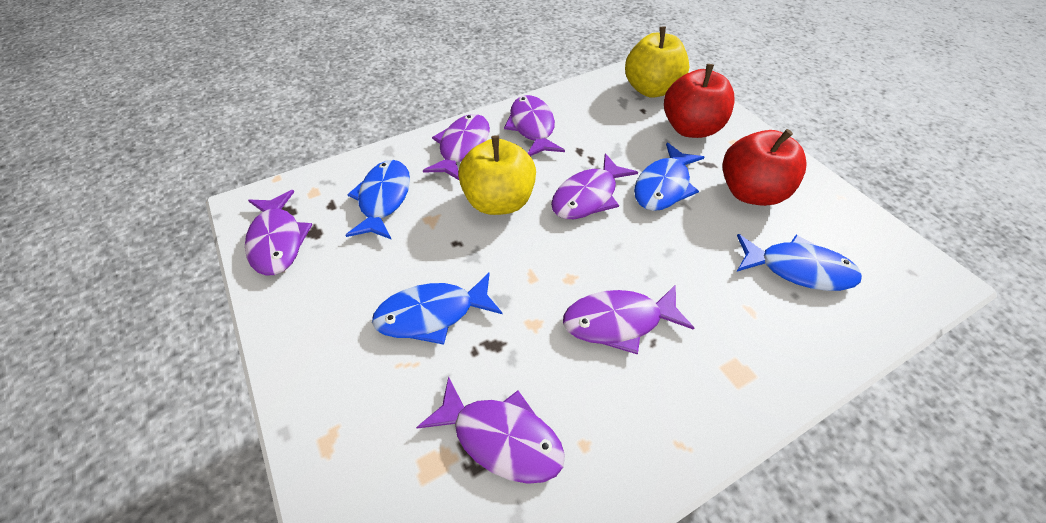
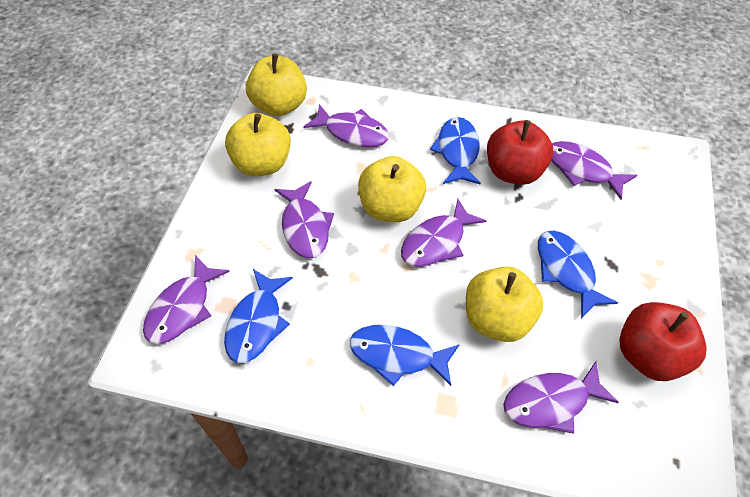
yellow apple: [458,135,536,215] [625,26,689,98] = 2 -> [225,113,291,176] [246,53,307,116] [358,156,426,222] [466,266,543,342] = 4

